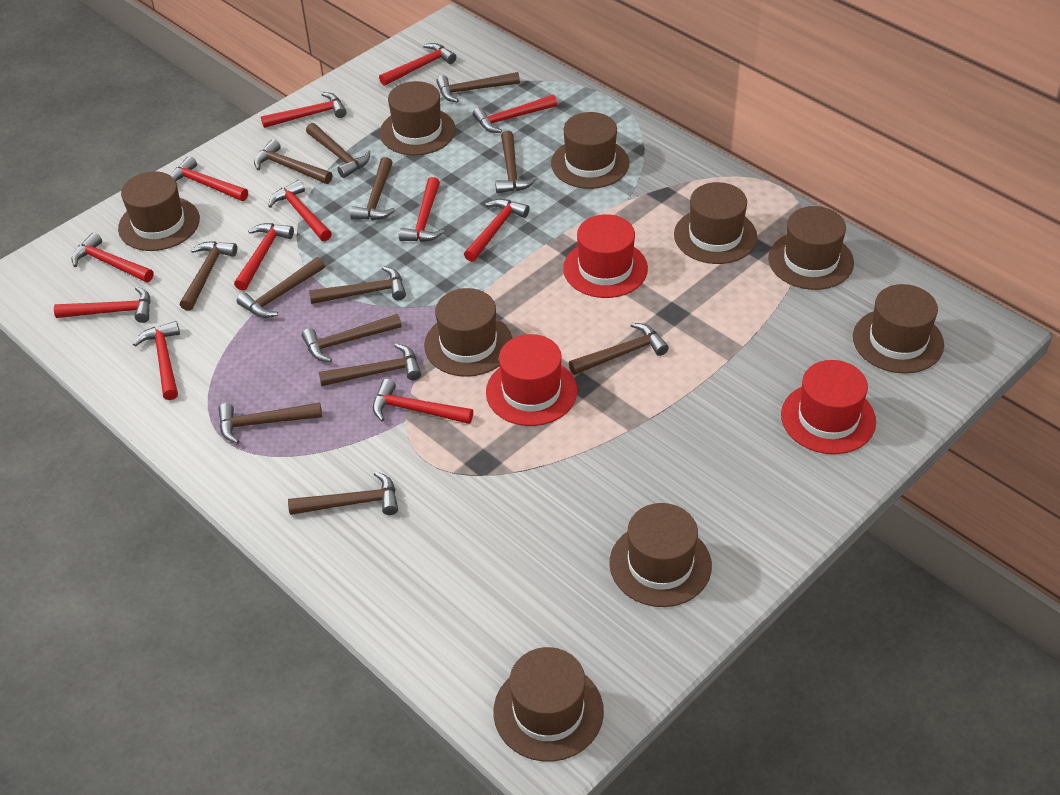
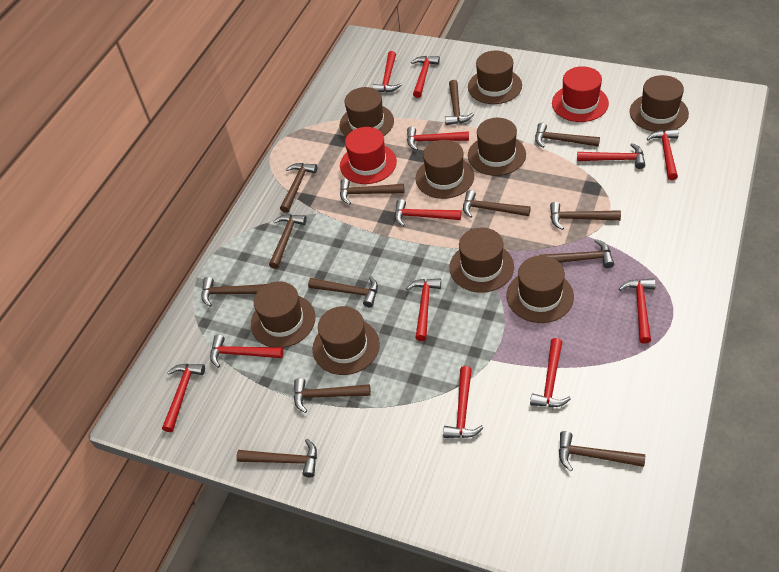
red hat: [486,334,577,426] [563,214,648,298] [781,360,876,454] = 3 -> [340,127,397,184] [552,66,609,122] = 2

